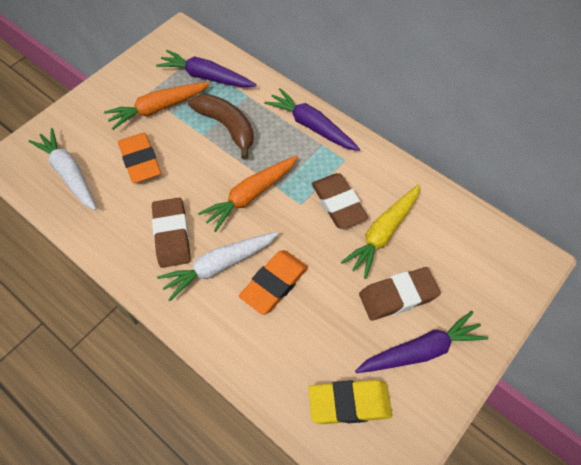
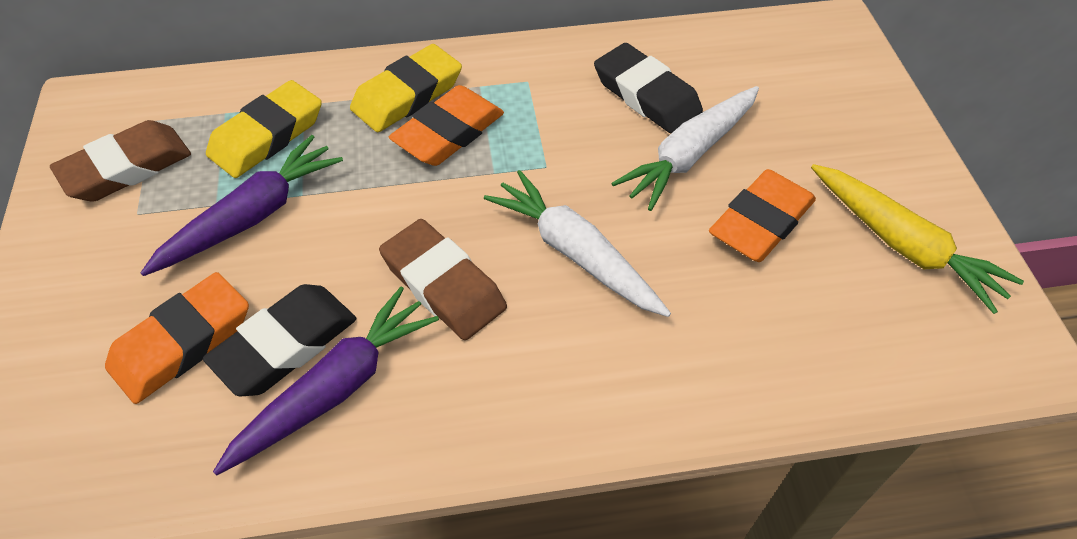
black eraser: none = 0 -> [203,284,356,396] [594,43,703,133] = 2
brown banana: [188,94,254,160] = 1 -> none = 0
brown eraser: [152,198,191,268] [312,173,368,229] [359,267,441,321] = 3 -> [50,120,191,201] [379,219,507,340] = 2
orange carrot: [104,82,210,130] [198,156,298,232] = 2 -> none = 0
orange eraser: [118,133,161,183] [239,250,308,315] = 2 -> [105,272,249,404] [389,85,504,166] [709,169,816,262] = 3
purple carrot: [156,50,257,88] [264,88,360,151] [355,311,488,373] = 3 -> [140,135,343,276] [213,287,439,475] = 2
yellow eraser: [308,380,392,424] = 1 -> [206,80,322,178] [350,44,462,132] = 2

